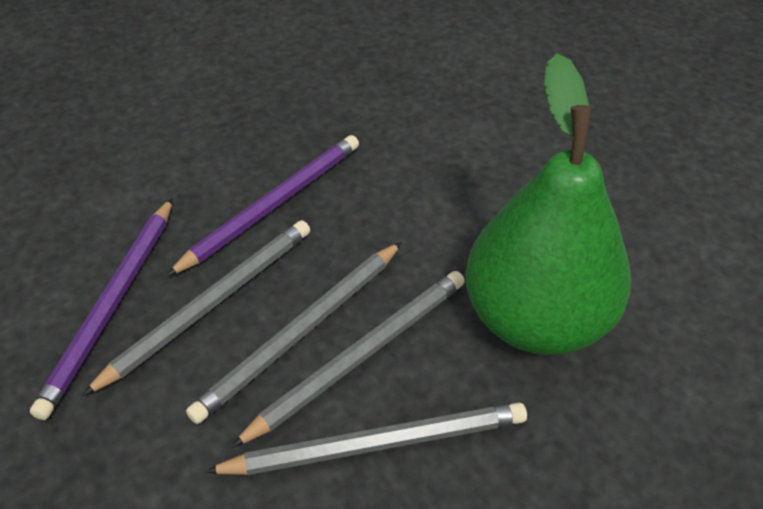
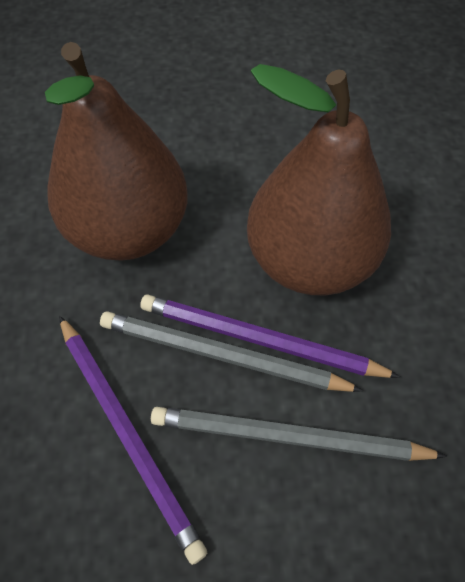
brown pear: none = 0 -> [45,42,188,261] [247,64,391,295] = 2
green pear: [465,53,631,355] = 1 -> none = 0
grey pencil: [82,220,310,396] [186,242,402,424] [204,402,527,475] [231,271,465,448] = 4 -> [100,311,363,392] [151,407,447,461] = 2

